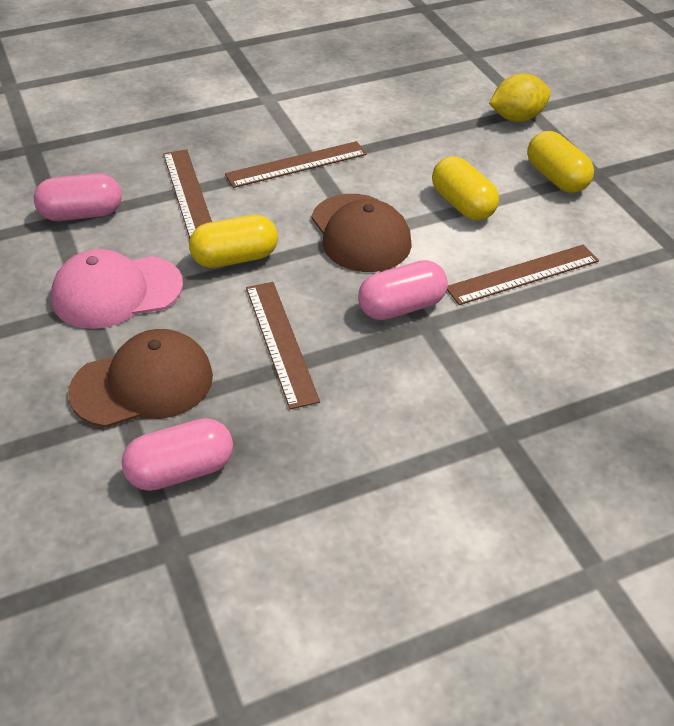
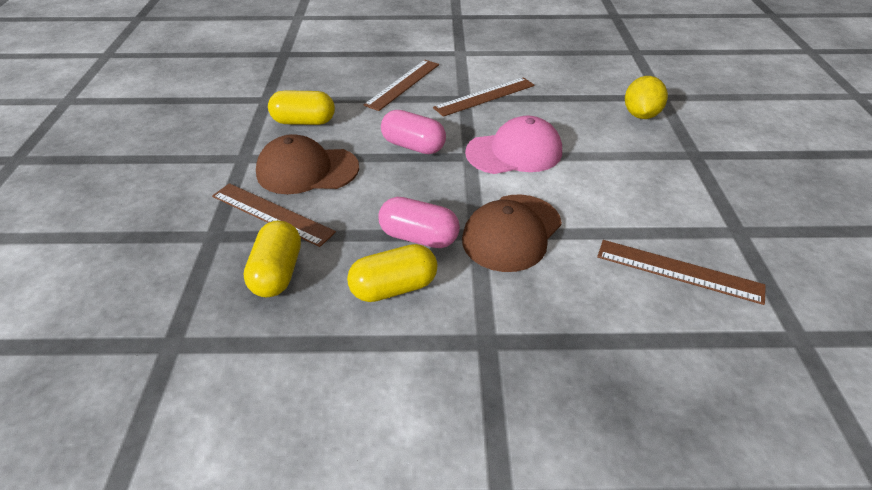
pink capsule: [34,173,122,221] [122,418,233,491] [358,260,448,320] = 3 -> [378,197,460,248] [381,110,446,154] = 2

